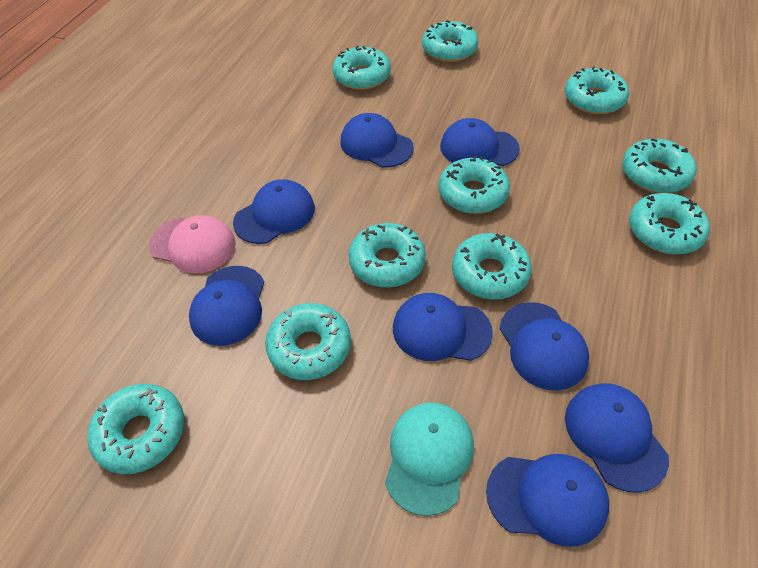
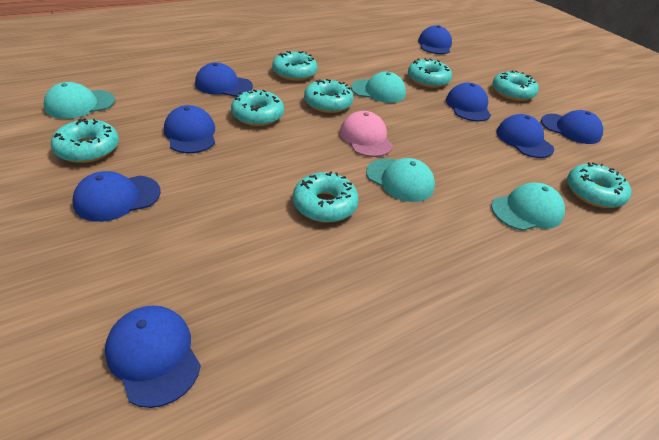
turquoise cap: [385,402,474,516] = 1 -> [44,82,115,119] [351,72,406,103] [366,158,435,202] [491,182,565,231] = 4
turquoise donut: [87,384,184,474] [265,303,351,380] [332,45,391,90] [348,223,426,288] [422,20,479,62] [439,156,510,214] [452,233,532,300] [565,66,629,114] [622,138,697,193] [629,193,710,255] = 10 -> [51,118,119,163] [231,90,284,126] [272,51,317,81] [293,171,359,223] [304,79,353,113] [408,58,452,88] [492,70,538,101] [567,162,631,208] = 8

